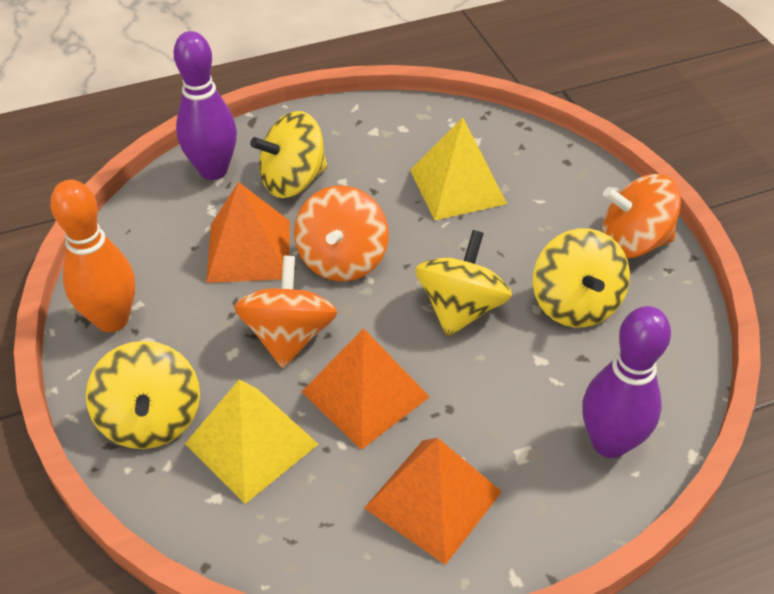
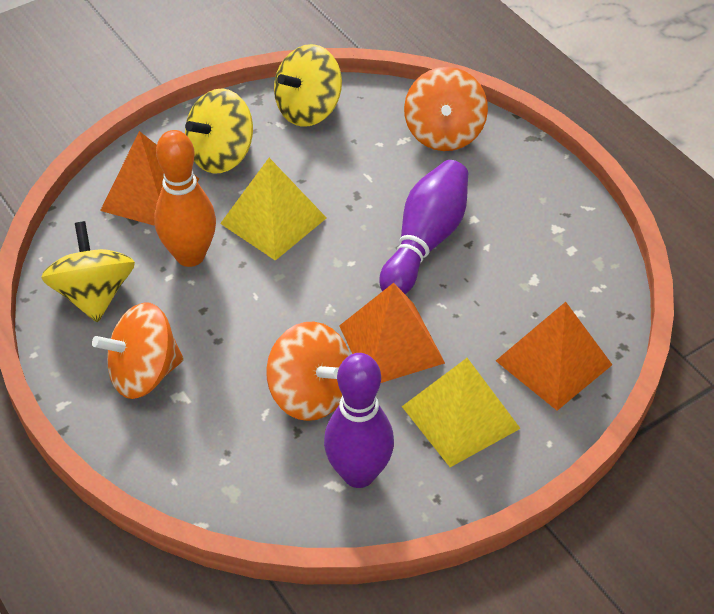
yellow spinning top: [86,341,200,449] [250,111,327,198] [415,230,512,337] [533,228,630,327] = 4 -> [41,221,135,322] [185,89,253,173] [274,44,342,127] = 3

